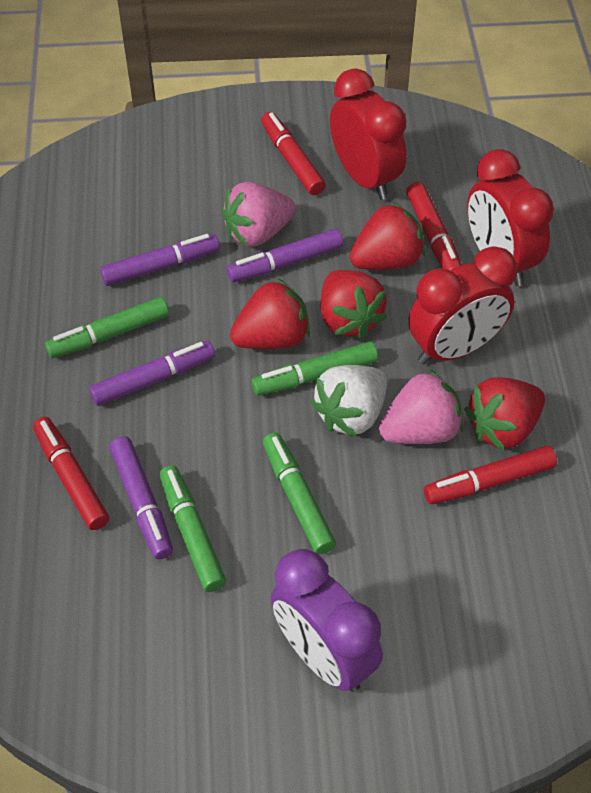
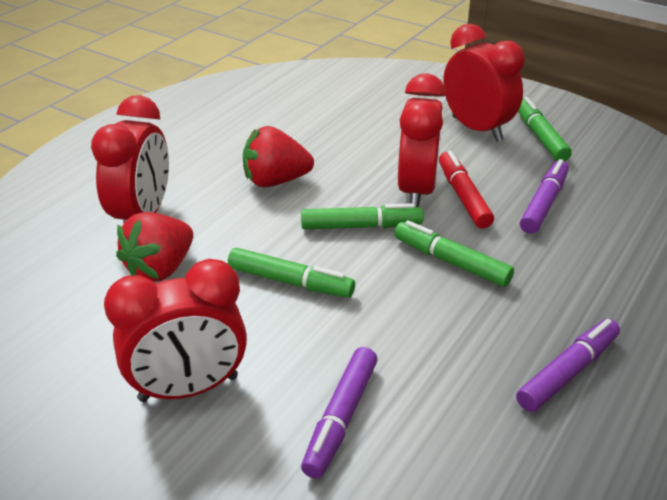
pink strawberry: [222,182,296,247] [379,369,464,444] = 2 -> none = 0
purple clock: [271,549,383,692] = 1 -> none = 0
purple marker: [89,341,215,406] [100,234,220,286] [110,436,173,559] [227,229,343,282] = 4 -> [301,347,377,479] [516,319,620,412] [520,159,569,234] = 3
red clock: [330,68,406,200] [408,246,517,364] [467,149,554,286] = 3 -> [91,95,169,222] [104,259,247,402] [398,73,446,207] [443,24,525,142] = 4
red marker: [33,417,109,530] [261,112,326,195] [406,182,462,271] [424,446,557,504] = 4 -> [439,151,494,229] = 1
red strawberry: [230,278,310,349] [321,270,387,339] [349,202,425,270] [464,377,545,451] = 4 -> [116,212,193,282] [243,126,314,187] = 2
white strawberry: [311,365,387,437] = 1 -> none = 0

